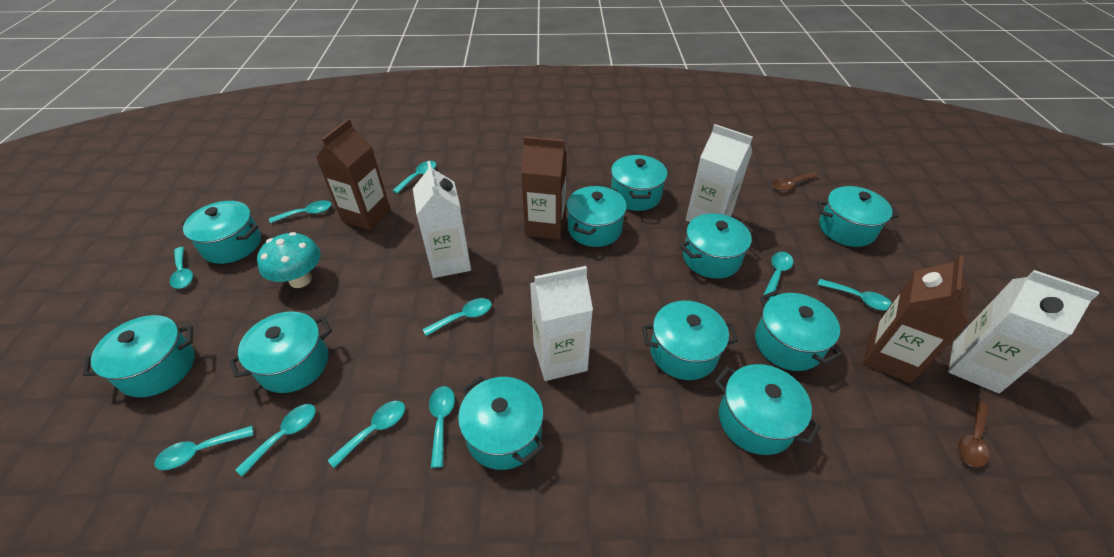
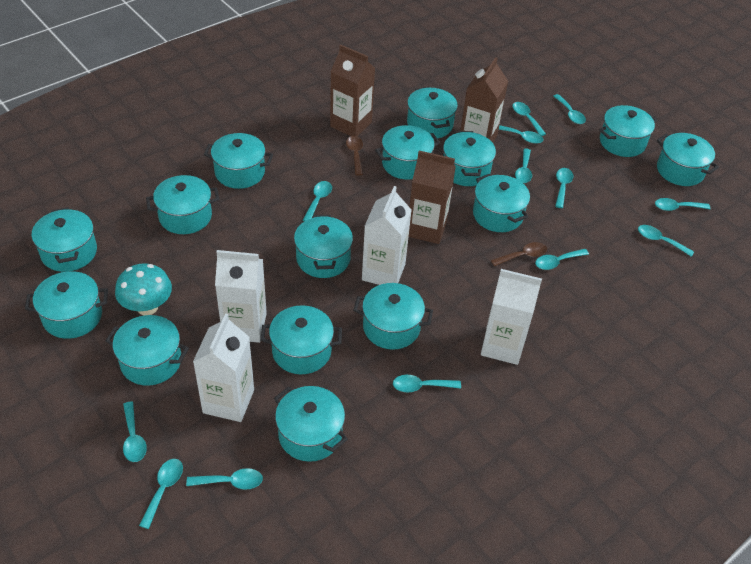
turquoise pot: [82,315,195,397] [181,201,261,264] [229,311,332,393] [458,376,544,470] [566,186,627,247] [611,155,667,211] [642,301,738,380] [680,213,754,279] [714,364,821,455] [755,290,842,371] [817,186,899,247] = 11 -> [25,271,108,339] [32,207,97,272] [105,315,189,386] [146,175,219,234] [204,133,273,189] [260,305,342,374] [274,386,348,462] [294,215,353,278] [353,283,433,350] [375,125,440,180] [407,87,458,138] [443,131,496,186] [473,174,530,232] [599,105,657,157] [657,133,719,186] = 15
turquoise spoon: [154,425,254,470] [170,247,193,289] [235,404,316,477] [269,200,332,223] [328,401,405,468] [392,161,436,194] [422,298,492,336] [429,386,455,468] [763,252,793,299] [817,279,892,311] = 10 -> [123,402,147,462] [139,459,183,529] [186,468,263,490] [303,181,332,221] [393,375,461,392] [499,125,543,144] [512,102,546,136] [515,148,532,183] [535,249,589,270] [553,94,586,124] [555,168,573,208] [638,225,694,257] [655,198,711,211] = 13

